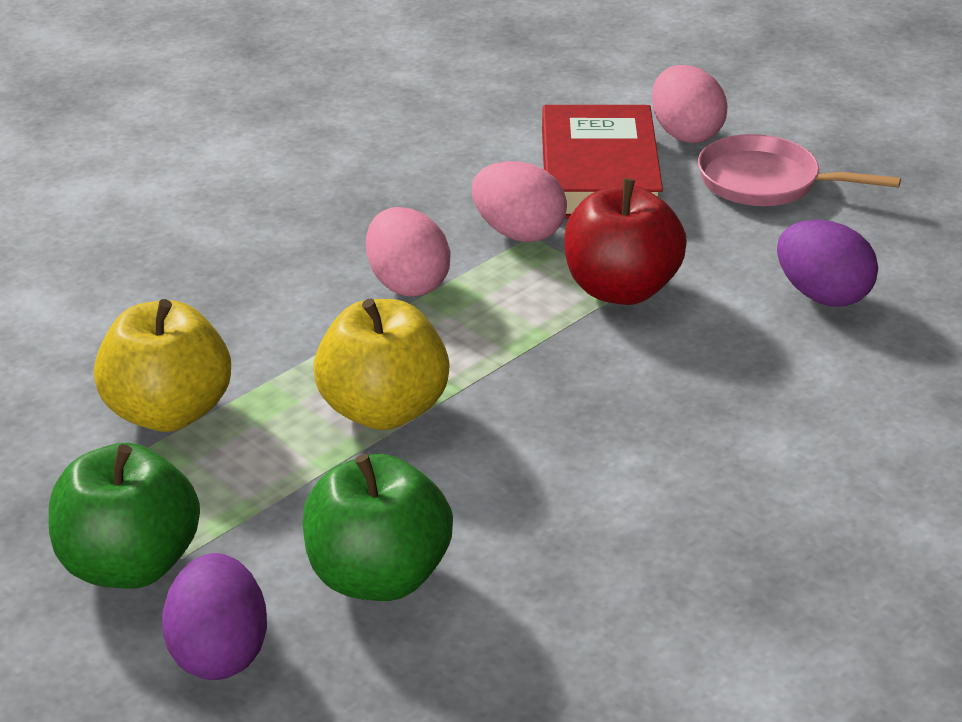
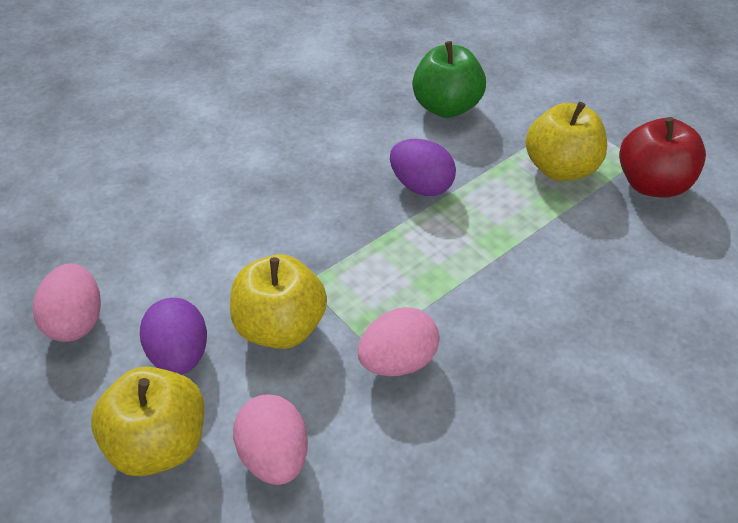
green apple: [49,443,200,589] [303,454,453,601] = 2 -> [412,41,486,118] = 1
pink pan: [698,134,901,206] = 1 -> none = 0
red book: [542,105,663,218] = 1 -> none = 0
yellow apple: [94,299,231,432] [313,298,450,430] = 2 -> [91,366,204,477] [230,254,327,349] [525,102,607,181] = 3

